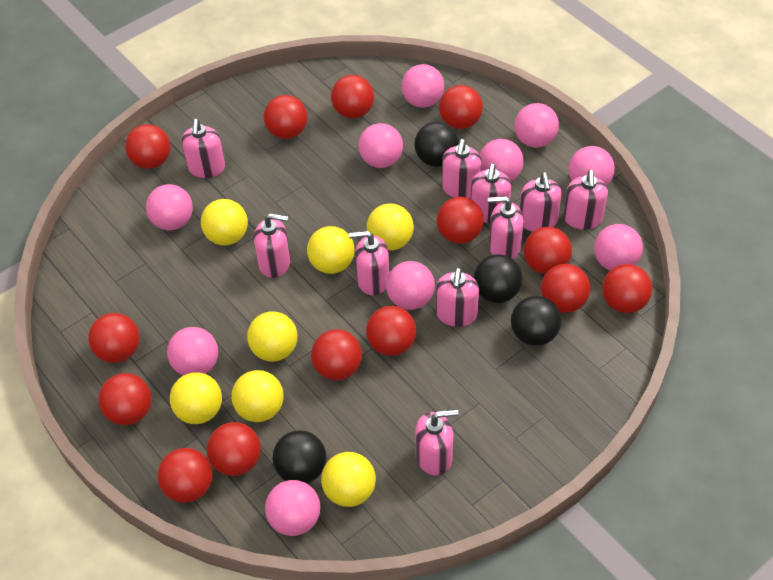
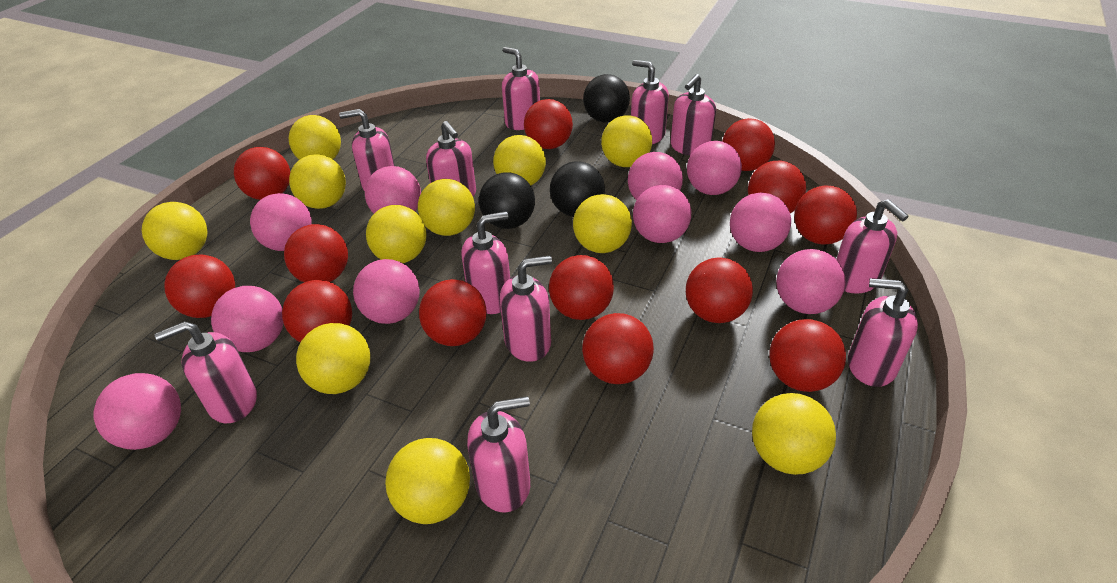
black ball: [273,430,326,483] [414,122,459,167] [474,254,522,303] [511,296,561,346] = 4 -> [479,173,535,229] [550,161,605,217] [583,74,630,123] = 3
pink soap dispenser: [182,119,225,178] [254,213,291,278] [349,231,389,295] [415,409,458,476] [436,268,479,327] [442,139,482,198] [471,164,512,223] [488,196,524,259] [520,172,562,232] [563,170,608,230] = 10 -> [155,321,257,423] [339,109,395,191] [426,121,476,197] [461,211,510,314] [467,396,530,513] [500,256,552,362] [502,47,540,130] [631,60,669,144] [670,74,716,156] [836,199,908,294] [848,278,918,387] = 11
red ball: [88,313,140,363] [98,373,152,425] [125,124,170,169] [157,448,212,503] [207,422,261,476] [264,95,307,139] [311,329,362,380] [331,75,374,118] [366,306,416,356] [437,197,484,244] [439,85,483,129] [524,227,572,274] [541,264,590,313] [602,264,652,313] = 14 -> [164,255,235,318] [234,147,290,200] [282,280,352,342] [284,224,348,282] [419,279,487,346] [524,99,573,149] [549,255,614,320] [582,313,654,384] [686,258,753,323] [722,118,775,171] [748,161,806,213] [769,319,846,392] [794,185,857,244] = 13
yellow ball: [170,372,222,424] [201,199,248,245] [231,370,284,422] [247,312,298,362] [307,226,355,274] [321,452,376,507] [367,203,414,250] = 7 -> [142,202,208,260] [289,115,341,160] [289,154,346,209] [296,323,370,394] [366,205,427,263] [385,438,470,524] [418,179,475,236] [493,135,546,186] [573,194,632,253] [601,115,652,167] [752,393,836,475] = 11

